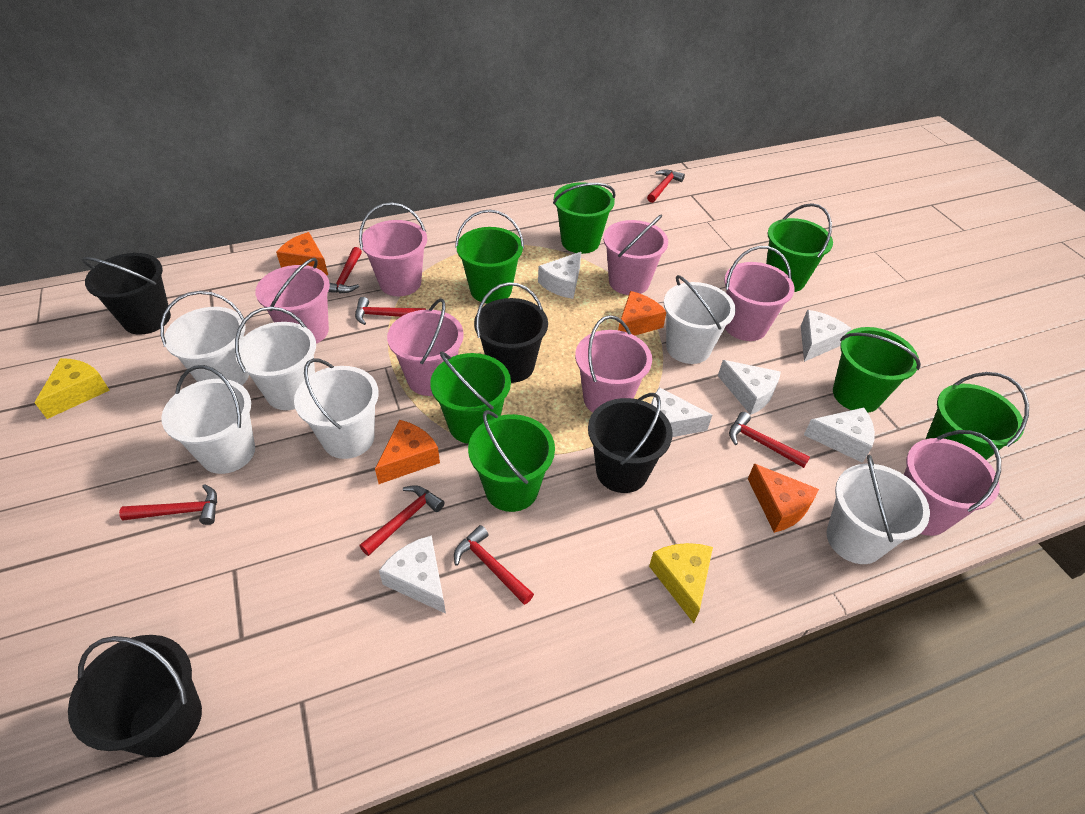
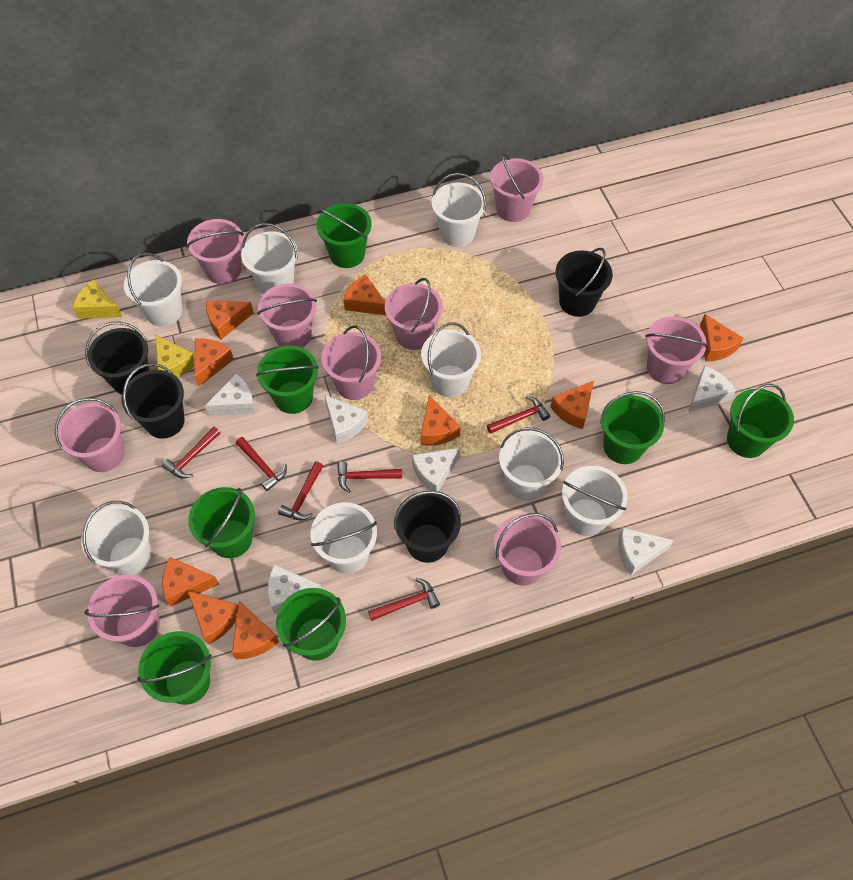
orange cheese: [276,232,328,275] [375,420,440,484] [618,291,666,336] [748,463,819,533] = 4 -> [162,557,219,607] [188,591,238,644] [194,338,234,387] [206,300,254,340] [232,601,279,659] [343,274,386,315] [421,395,460,446] [550,381,594,429] [700,314,743,362] = 9
pink bucket: [255,258,330,344] [359,203,427,296] [387,298,464,396] [575,315,652,413] [603,215,668,295] [724,246,795,341] [904,430,1001,536] = 7 -> [55,398,125,472] [84,575,160,647] [187,219,244,284] [257,283,317,348] [321,325,381,400] [385,278,443,350] [490,153,543,222] [494,513,561,586] [645,316,708,384] = 9
red hammer: [119,484,217,525] [328,247,362,293] [355,297,426,325] [360,485,445,556] [454,525,534,605] [647,170,685,203] [729,412,810,468] = 7 -> [162,427,220,479] [236,437,287,491] [278,462,323,520] [337,462,402,493] [368,578,440,621] [487,396,550,434] = 6
white bucket: [160,291,249,385] [161,365,255,474] [235,307,316,410] [294,358,379,459] [664,275,736,364] [827,454,930,564] = 6 -> [81,501,152,575] [124,253,183,327] [241,223,298,294] [311,502,377,574] [421,323,481,397] [432,173,486,247] [499,427,564,501] [562,466,628,536] = 8

